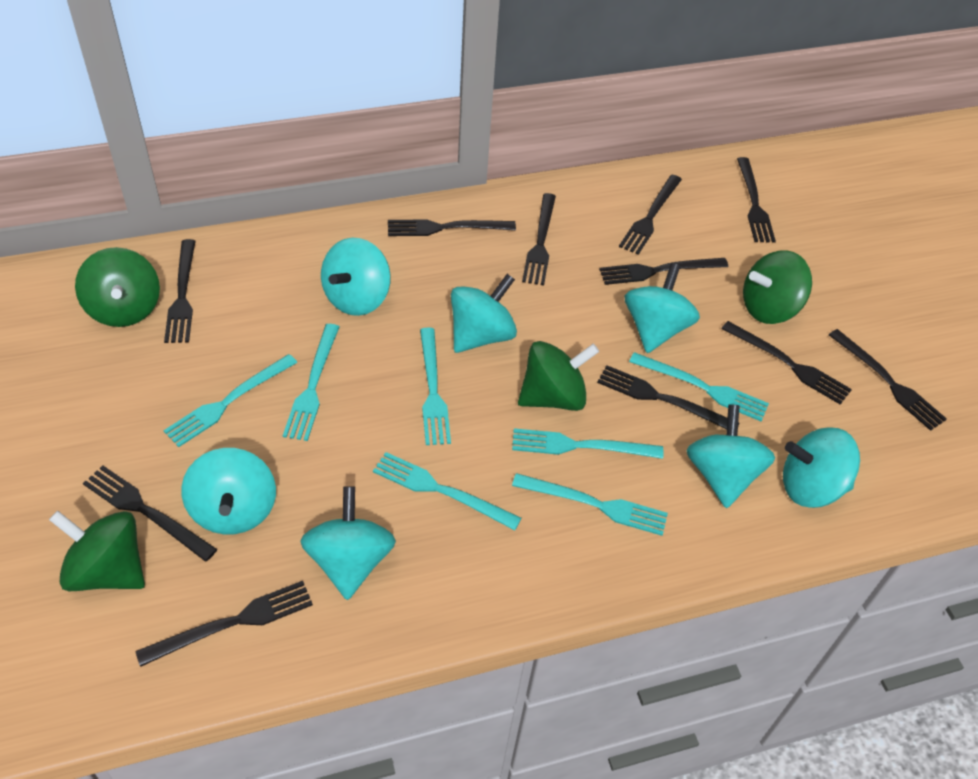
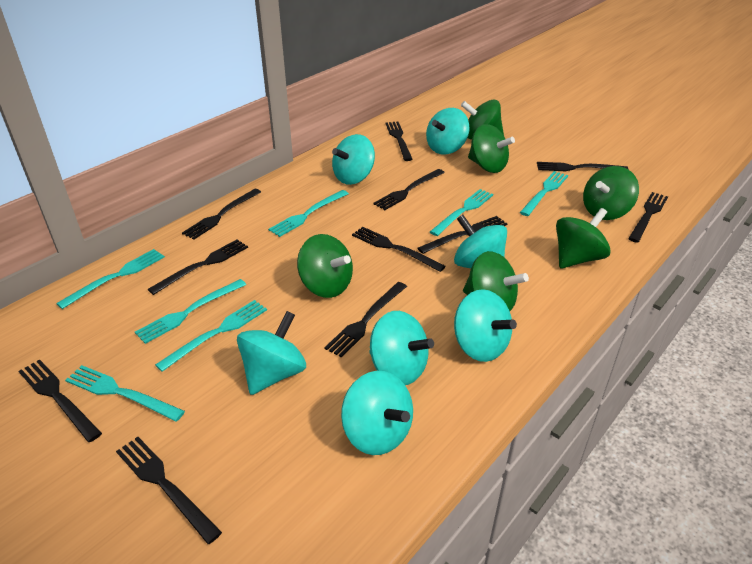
green spinning top: [49,510,145,591] [75,247,160,327] [518,341,599,411] [743,250,812,324] = 4 -> [297,234,353,298] [461,100,504,140] [463,251,529,311] [468,124,515,173] [556,208,611,269] [583,166,639,220] = 6

